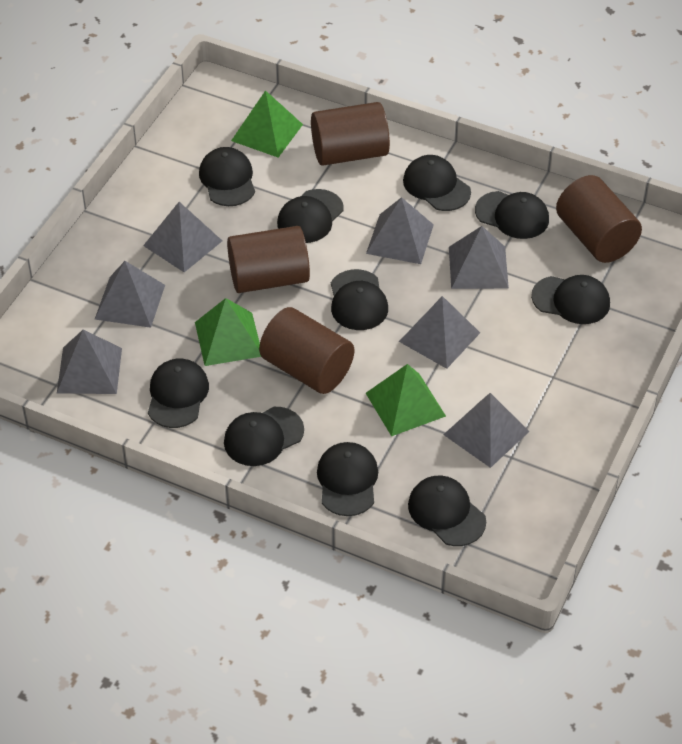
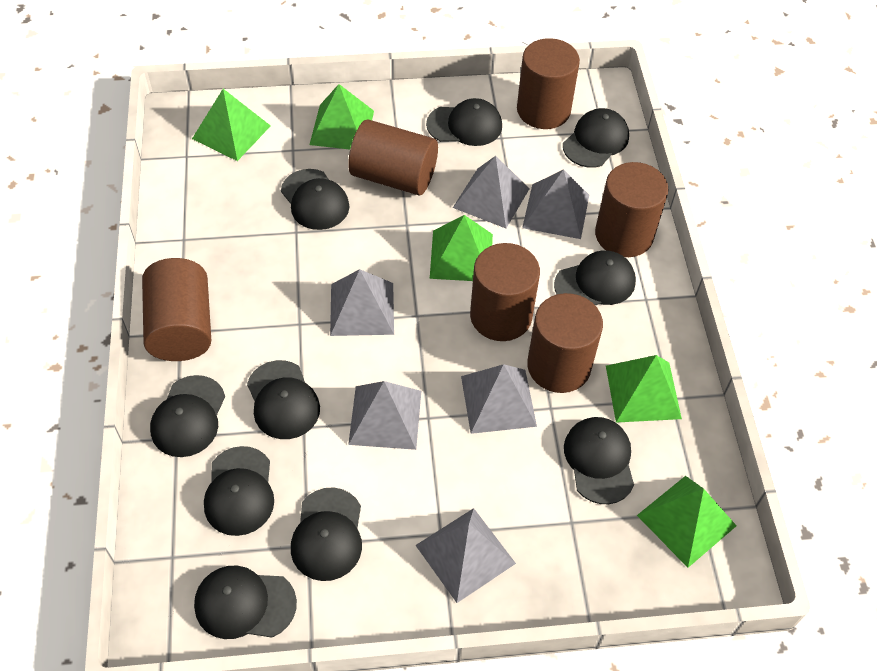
brown cylinder: [227,226,310,293] [259,307,354,394] [311,102,390,166] [556,175,642,263] = 4 -> [142,258,211,361] [348,119,438,196] [470,243,540,341] [517,38,580,129] [527,293,603,393] [595,162,668,257] = 6
green pyramid: [195,298,261,366] [231,90,303,158] [366,364,446,436] = 3 -> [192,89,271,161] [309,84,374,150] [430,215,493,281] [606,355,682,423] [637,476,737,568] = 5
grey pyramid: [57,330,122,394] [95,261,165,328] [143,202,222,272] [366,197,434,264] [399,296,480,369] [443,393,529,468] [449,226,509,289] = 7 -> [330,269,394,336] [348,381,421,450] [415,508,516,603] [453,156,530,228] [461,364,537,434] [522,169,589,239] = 6

